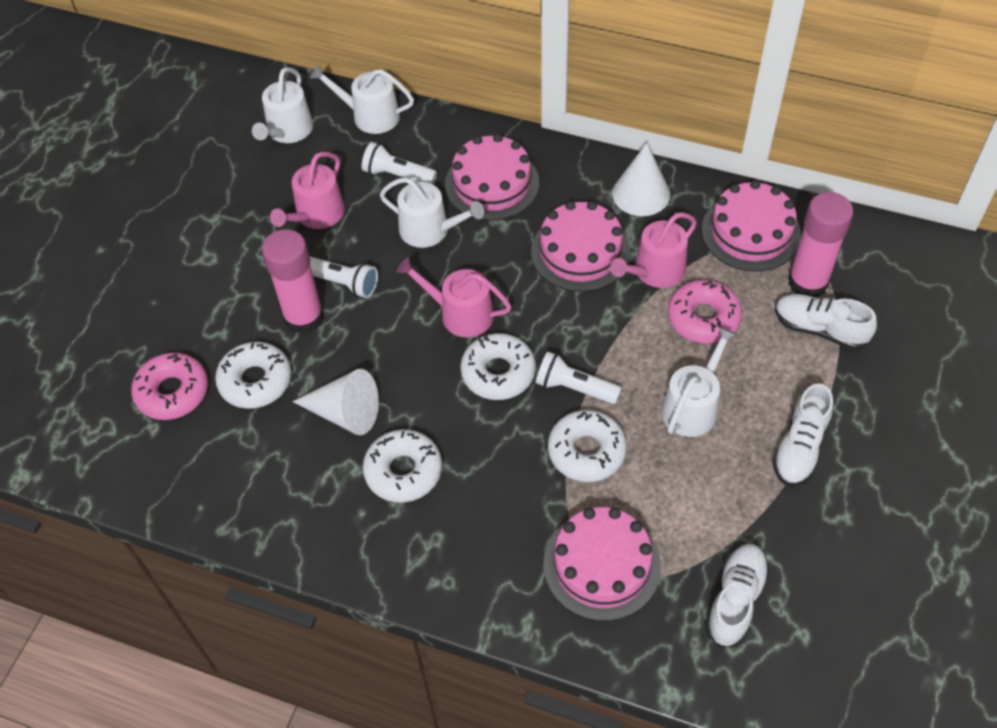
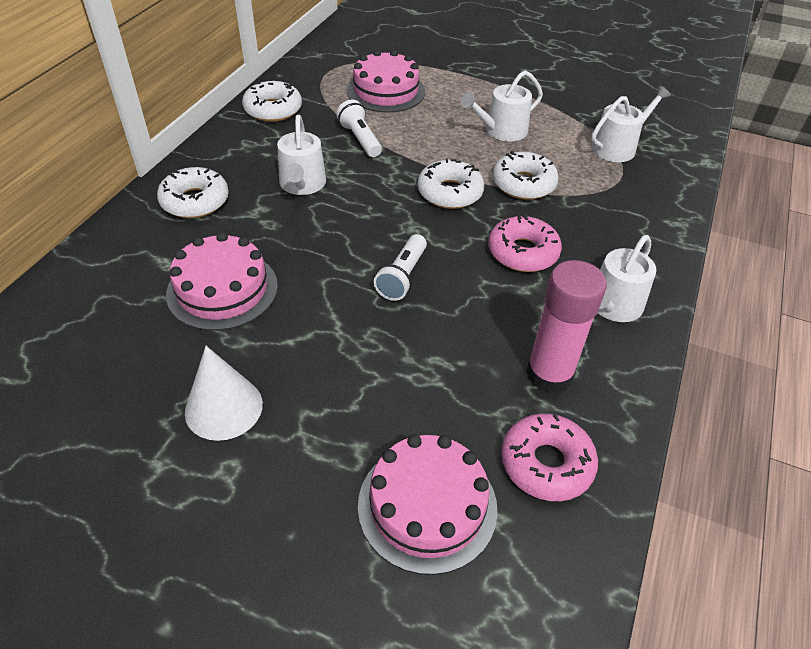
pink cake: [445,134,539,220] [531,201,630,292] [544,507,661,621] [702,180,801,271] = 4 -> [166,232,278,331] [347,50,425,113] [358,434,498,575] = 3
pink glue stick: [262,229,324,334] [788,192,854,297] = 2 -> [526,260,607,393] = 1
pink watering can: [270,152,345,229] [397,257,512,337] [610,212,697,288] = 3 -> none = 0
white cone: [292,369,379,435] [612,143,670,216] = 2 -> [185,346,263,441] = 1
white flashlight: [310,257,378,298] [362,142,437,185] [536,351,621,404] = 3 -> [336,99,382,157] [373,234,427,301] = 2
white shoe: [706,544,770,648] [772,383,833,486] [775,294,877,350] = 3 -> none = 0

